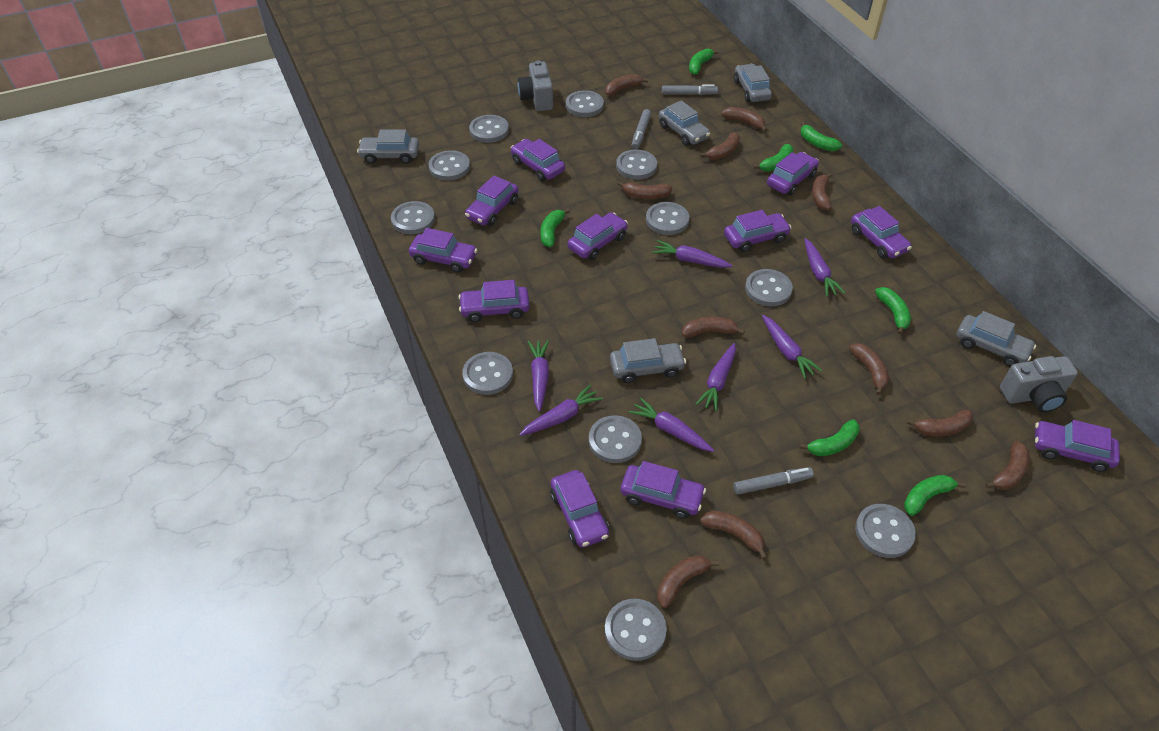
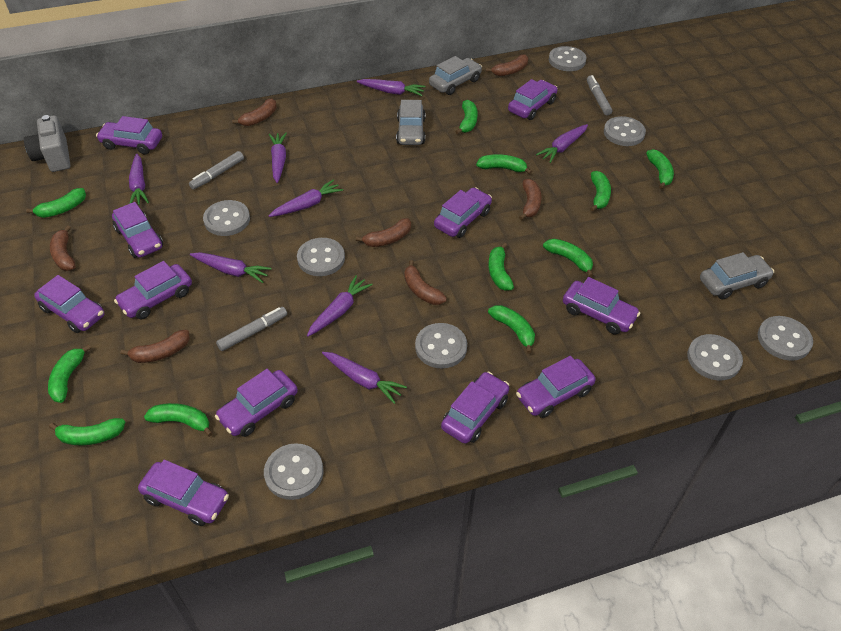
brown banana: [605,74,648,96] [618,181,673,199] [657,555,719,608] [682,317,745,338] [700,132,740,160] [700,511,767,559] [721,107,767,132] [812,173,832,210] [849,343,889,395] [907,409,973,437] [985,441,1030,490] = 11 -> [50,225,76,271] [120,330,190,363] [232,98,277,126] [356,218,411,247] [404,260,447,305] [486,54,528,76] [519,179,542,220] = 7
green banana: [540,208,570,247] [689,49,719,75] [753,144,793,172] [799,419,860,456] [801,122,842,151] [875,287,911,335] [904,475,966,516] = 7 -> [26,188,86,218] [48,344,91,403] [49,418,125,445] [144,403,213,437] [455,100,478,135] [476,154,532,174] [488,243,514,291] [488,305,535,354] [543,239,593,277] [590,171,611,212] [646,149,674,189] = 11
grey button: [391,201,435,234] [429,150,470,181] [462,352,513,395] [469,115,509,143] [566,90,604,117] [589,415,642,463] [605,599,667,661] [616,150,657,180] [646,202,689,235] [745,269,793,306] [855,504,916,558] = 11 -> [203,200,250,236] [264,443,324,500] [297,238,345,276] [415,323,467,369] [549,46,586,71] [604,116,646,146] [687,334,743,381] [758,316,813,361] = 8
grey camera: [518,60,553,111] [1000,356,1078,413] = 2 -> [24,115,71,172] = 1
grey car: [357,130,419,164] [610,338,686,383] [659,100,710,146] [734,64,772,102] [957,311,1036,367] = 5 -> [396,100,426,145] [429,56,482,95] [700,252,774,299] = 3
purple carrot: [519,385,603,436] [528,340,549,412] [629,398,714,452] [652,240,732,268] [696,343,736,412] [762,315,822,379] [804,238,845,297] = 7 -> [129,153,149,205] [190,252,272,283] [269,133,287,183] [269,180,343,217] [307,275,373,337] [322,352,407,404] [357,79,426,96] [536,124,588,163] = 8

